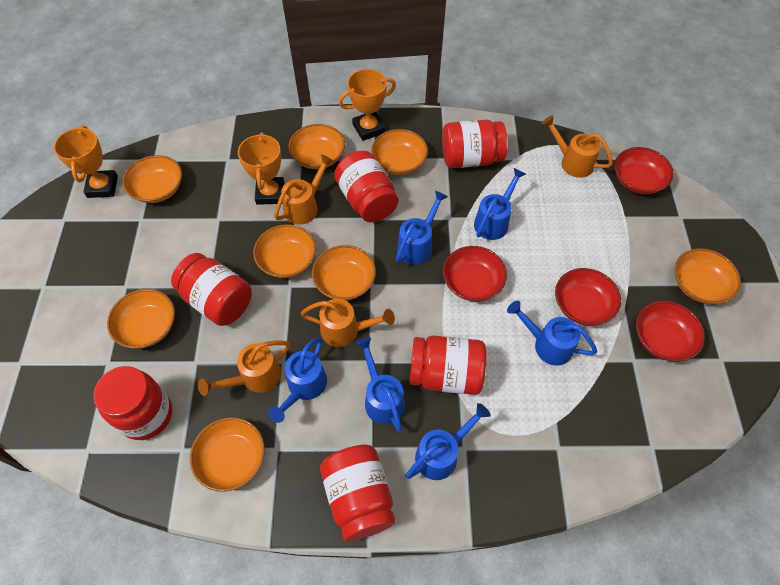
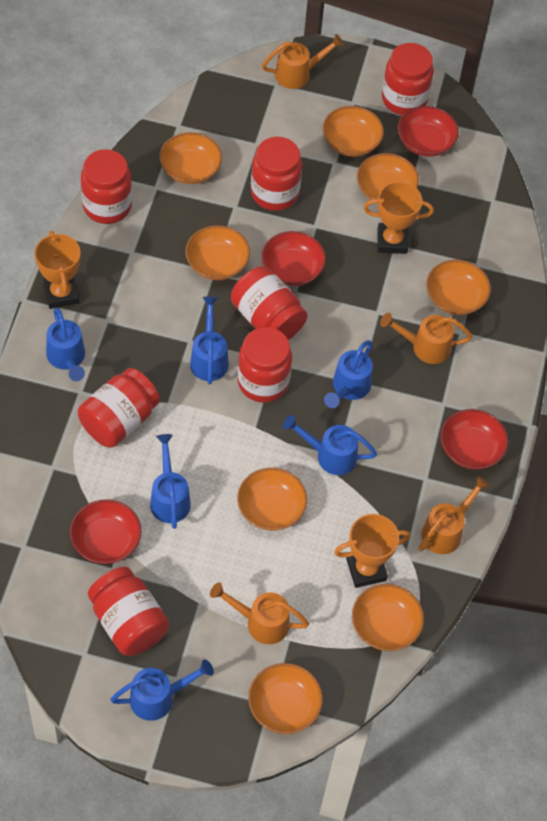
red jar: [93,366,172,440] [171,253,252,326] [320,445,396,541] [334,151,399,222] [410,336,486,395] [442,119,507,168] = 6 -> [78,368,160,448] [81,149,132,224] [88,567,169,656] [231,266,308,340] [238,327,292,403] [251,137,302,211] [382,43,434,115] = 7

